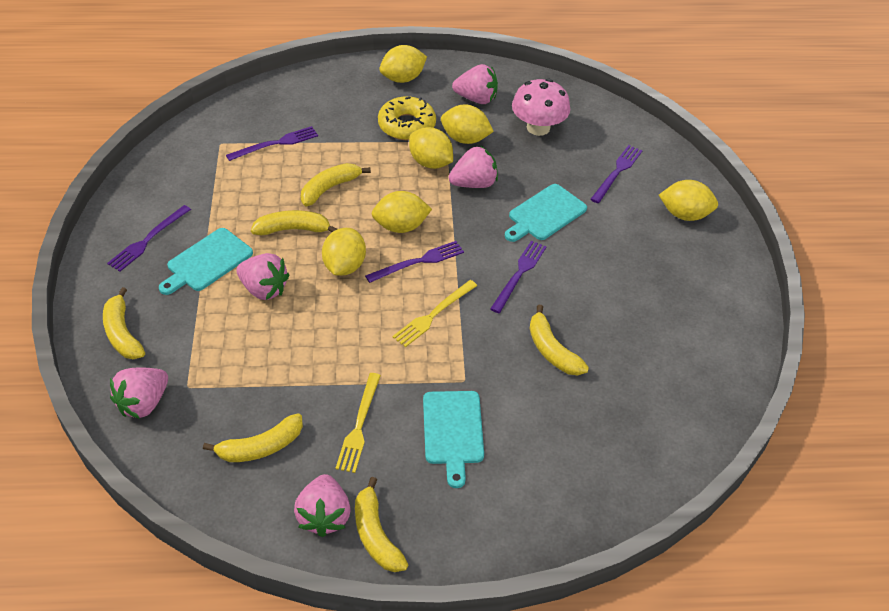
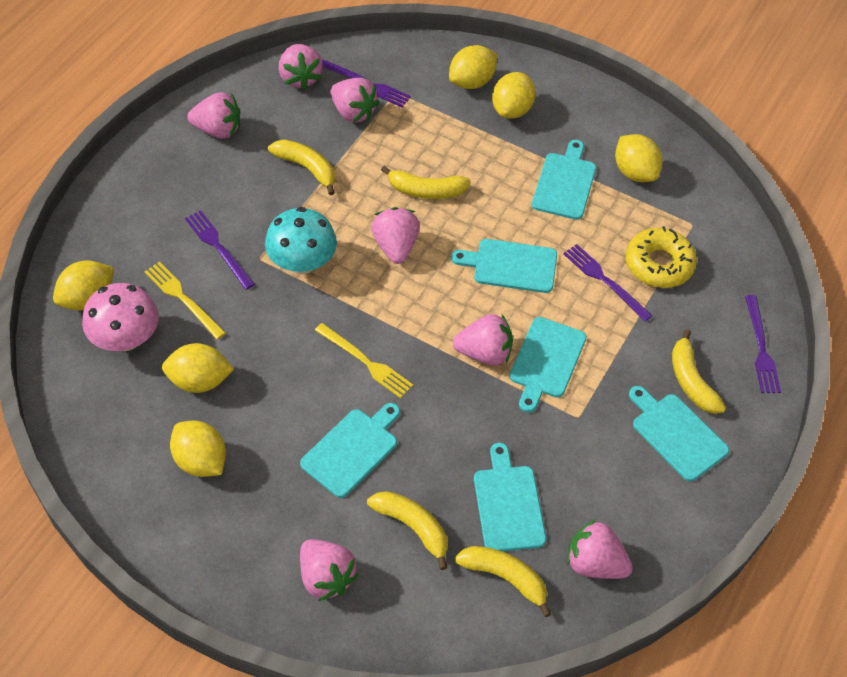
pink strawberry: [110,368,168,419] [236,253,289,300] [294,474,351,537] [449,146,498,188] [452,64,498,104] = 5 -> [187,92,240,139] [279,44,323,90] [300,539,359,601] [330,78,379,123] [371,207,420,264] [453,314,513,365] [567,519,632,579] = 7
purple fork: [107,205,191,272] [226,126,318,161] [365,241,464,283] [490,241,547,313] [590,145,643,203] = 5 -> [185,210,255,290] [322,59,411,107] [563,244,653,322] [745,295,781,393] = 4
turquoise cutting board: [159,228,253,295] [423,391,484,488] [505,184,587,242] = 3 -> [300,403,400,498] [451,239,557,293] [474,443,546,551] [509,317,587,413] [532,140,596,220] [629,386,729,482] = 6
turquoise mushroom: none = 0 -> [265,207,337,274] = 1
yellow banana: [103,287,145,359] [203,413,303,462] [251,210,337,235] [301,163,371,206] [355,477,408,572] [530,305,589,375] = 6 -> [268,139,335,195] [367,491,448,570] [381,166,471,199] [455,546,551,617] [672,329,726,414] = 5

